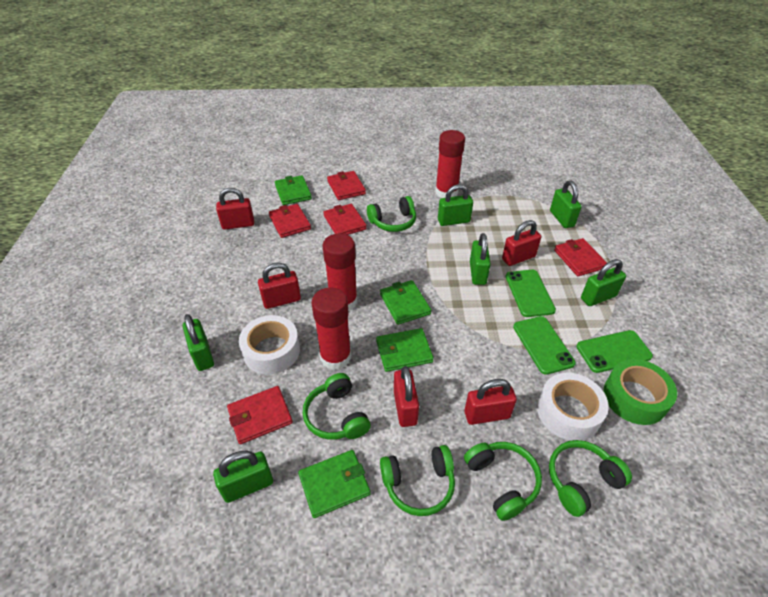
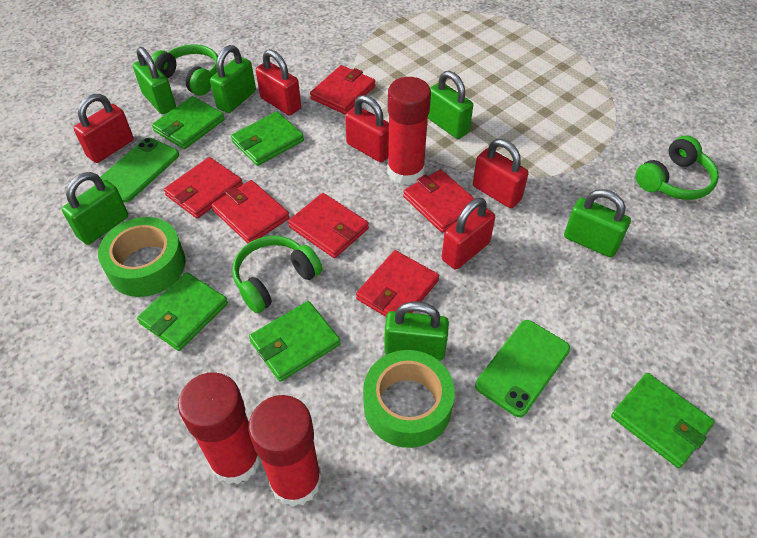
green headphones: [303,373,371,440] [367,196,416,232] [380,445,455,516] [464,442,542,521] [549,440,632,517] = 5 -> [151,44,218,96] [232,236,322,313] [635,136,719,200] = 3
green phone: [505,270,556,317] [513,316,576,375] [576,330,653,373] = 3 -> [94,138,179,203] [475,320,570,417] = 2
green tape: [604,359,677,425] = 1 -> [98,217,186,297] [363,350,455,448] = 2
green wallet: [275,175,312,205] [298,450,371,518] [376,328,434,372] [380,280,431,325] = 4 -> [137,272,228,351] [152,96,225,149] [231,112,304,166] [249,301,341,382] [611,373,715,468] = 5
red wallet: [227,386,293,444] [269,204,311,238] [323,204,367,235] [327,171,366,200] [554,238,607,276] = 5 -> [164,157,243,219] [211,180,290,243] [288,193,369,258] [310,65,375,114] [356,250,439,317] [403,169,475,233] = 6
white tape: [239,315,300,375] [537,373,609,441] = 2 -> none = 0

